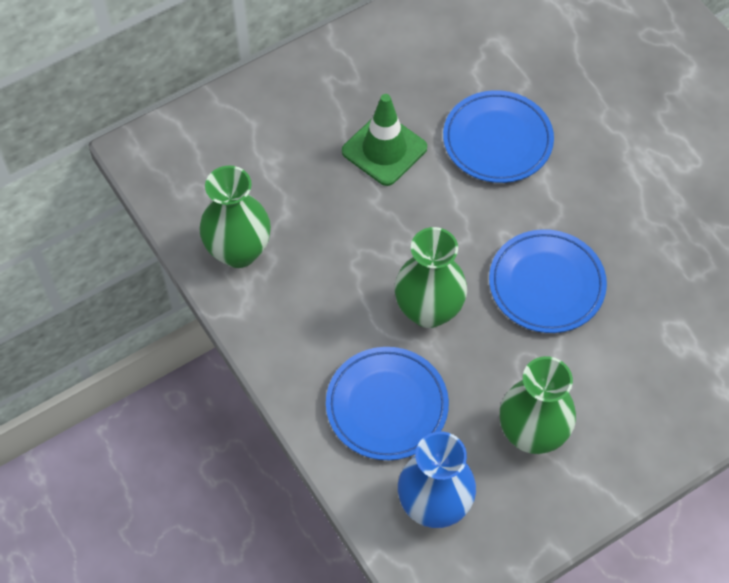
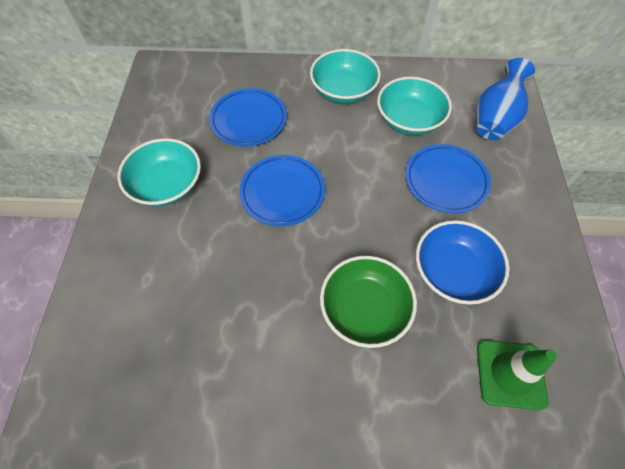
blue bowl: none = 0 -> [416,220,510,305] = 1
green bowl: none = 0 -> [320,256,417,348] = 1
green vase: [199,166,271,268] [394,227,467,328] [500,356,576,454] = 3 -> none = 0
turquoise bowl: none = 0 -> [118,138,201,206] [310,49,381,104] [377,77,452,135] = 3

